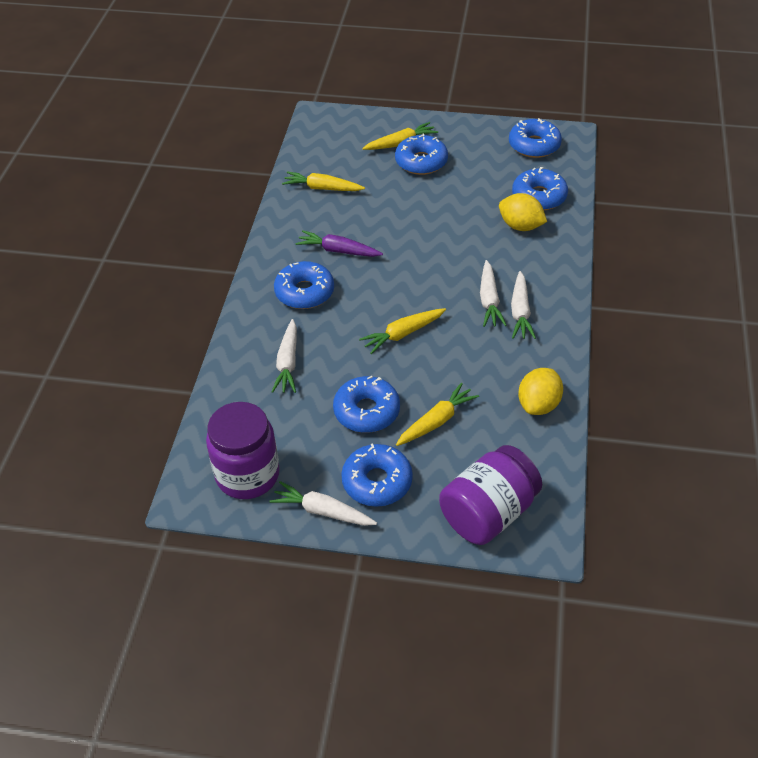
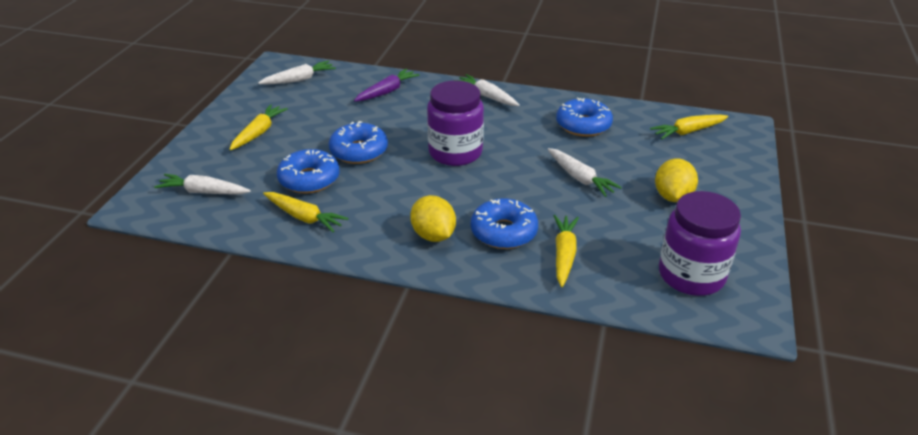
blue donut: [274,261,334,309] [333,376,400,433] [341,443,413,507] [395,133,448,175] [509,118,562,158] [512,167,568,210] = 6 -> [277,149,340,194] [329,121,388,164] [471,198,538,249] [556,98,613,137] = 4

